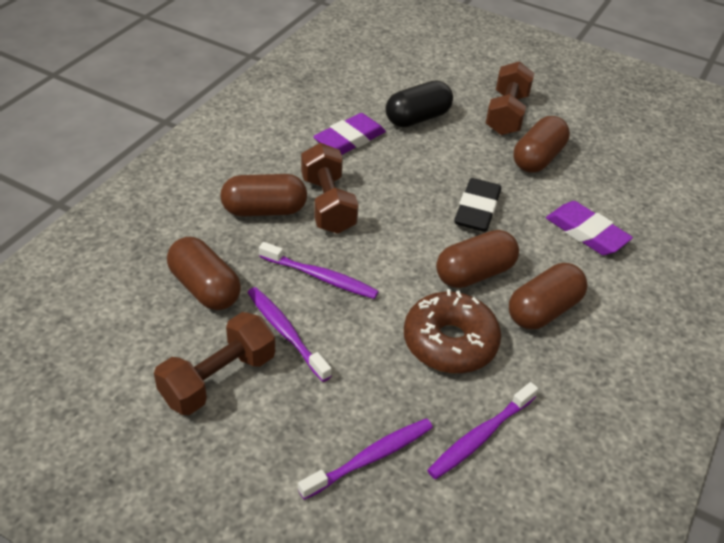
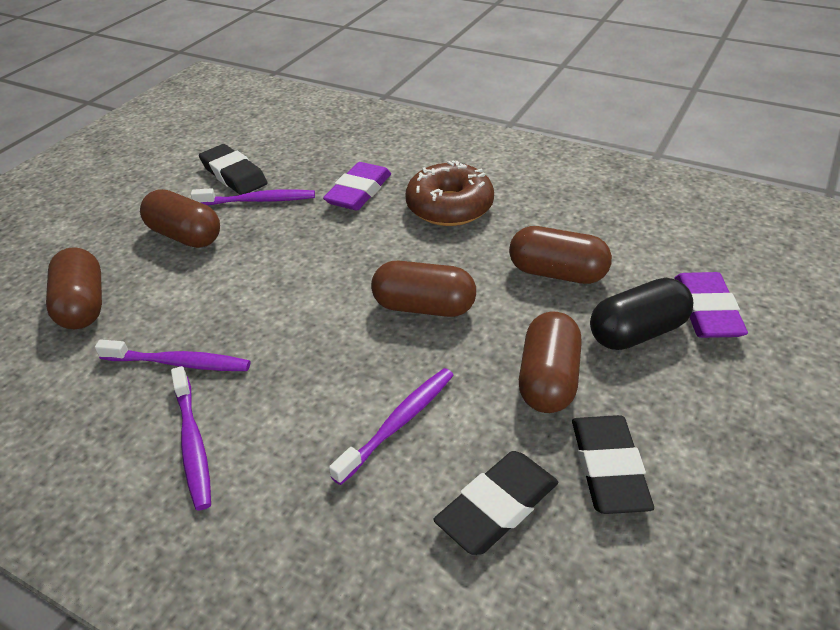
black eraser: [454,178,501,232] = 1 -> [199,144,268,195] [433,451,558,555] [572,415,654,514] = 3
brown dumbbell: [154,312,275,415] [301,143,359,234] [486,61,534,135] = 3 -> none = 0

